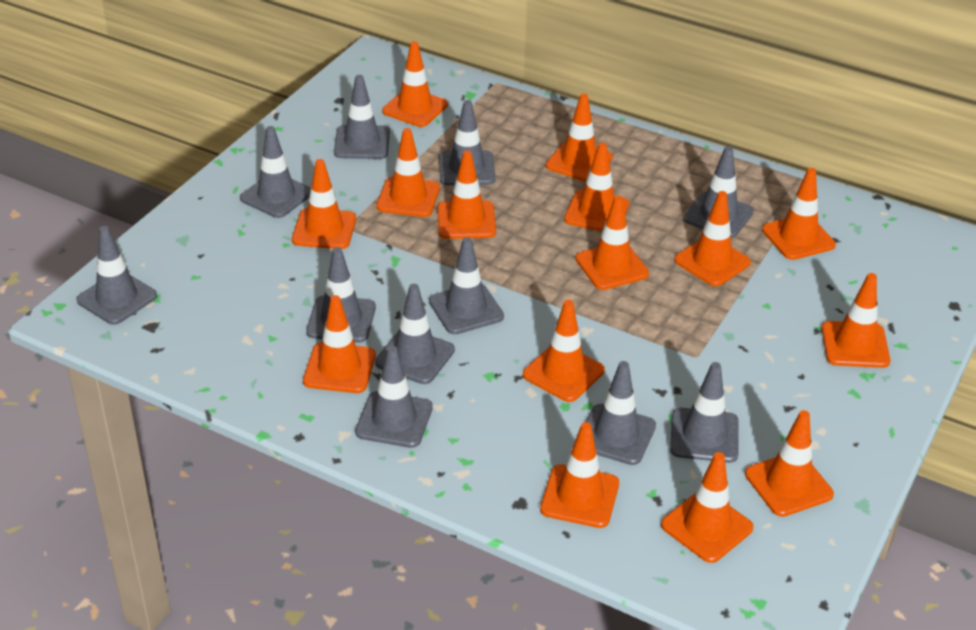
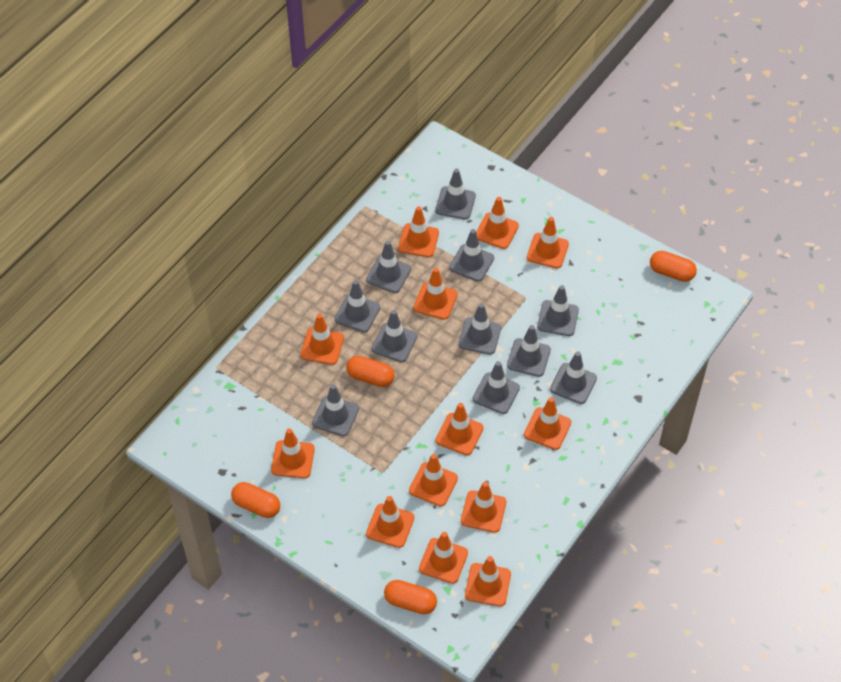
orange capsule: none = 0 -> [231,482,280,518] [346,356,395,387] [384,580,437,614] [650,251,697,282] = 4
orange traffic cone: [292,159,356,249] [303,295,376,393] [376,128,440,217] [382,41,448,127] [437,150,496,239] [523,300,605,402] [540,422,619,528] [546,94,613,182] [564,142,629,231] [576,196,649,290] [661,452,754,563] [674,191,751,286] [745,410,834,517] [762,168,836,260] [821,273,891,368] = 15 -> [271,428,315,478] [300,314,344,365] [366,496,414,548] [398,206,439,257] [409,454,458,507] [414,268,457,320] [419,532,468,584] [436,403,483,455] [461,481,506,533] [465,556,511,607] [476,197,519,249] [524,397,571,450] [527,217,569,268] = 13

